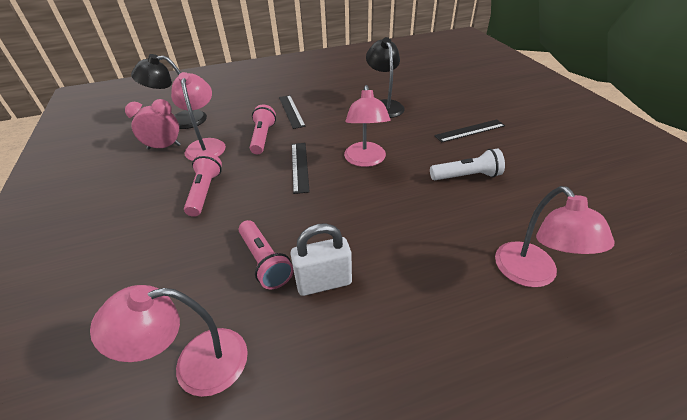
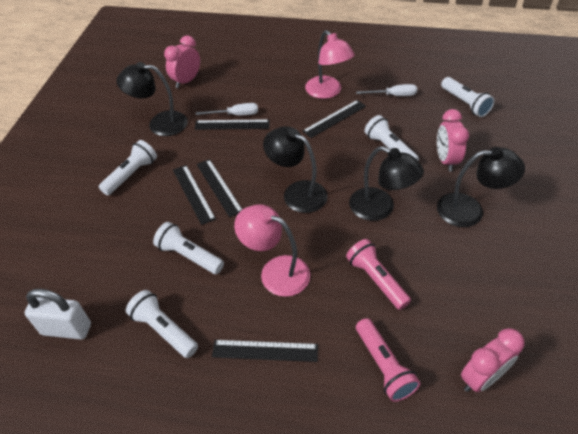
black lamp: [131,54,207,129] [366,37,405,118] = 2 -> [116,62,188,136] [263,126,328,213] [349,146,424,221] [437,147,525,227] = 4
black ruler: [279,95,306,129] [292,143,310,194] [434,119,505,143] = 3 -> [173,165,216,225] [195,119,270,130] [197,159,242,218] [212,340,318,362] [303,100,366,138] = 5
pink clock: [125,99,181,149] = 1 -> [164,35,200,88] [437,109,469,172] [461,328,525,392] = 3
pink flashlight: [184,152,222,217] [239,220,294,289] [250,104,276,155] = 3 -> [346,239,411,310] [356,318,421,402] = 2
pink lamp: [90,285,248,397] [171,72,226,161] [344,85,391,167] [495,186,615,287] = 4 -> [234,204,310,297] [305,30,355,99] = 2
white flashlight: [430,149,505,180] = 1 -> [99,140,157,195] [126,290,198,358] [153,222,224,274] [364,115,419,161] [441,77,495,117] = 5
white screwdriver: none = 0 -> [196,103,258,115] [356,84,417,96] = 2

